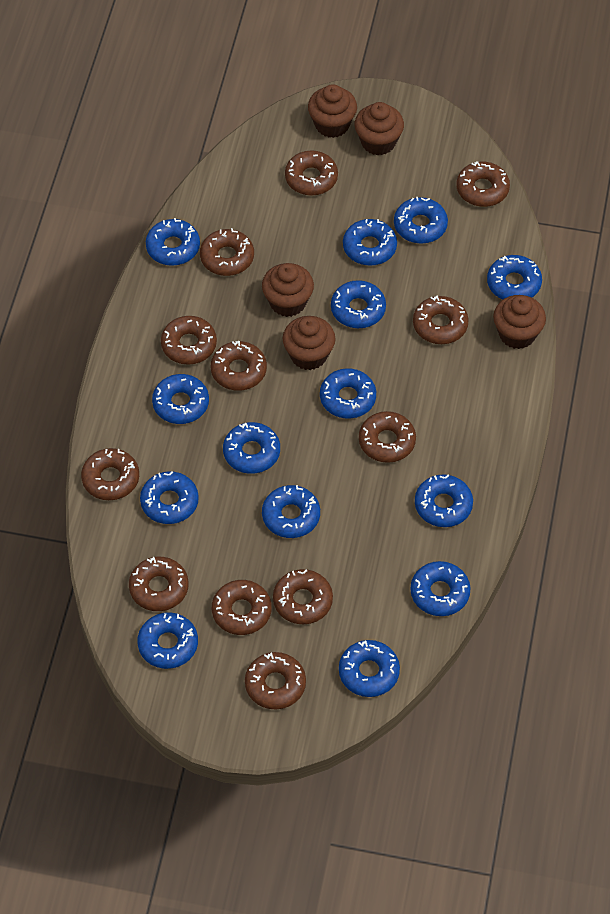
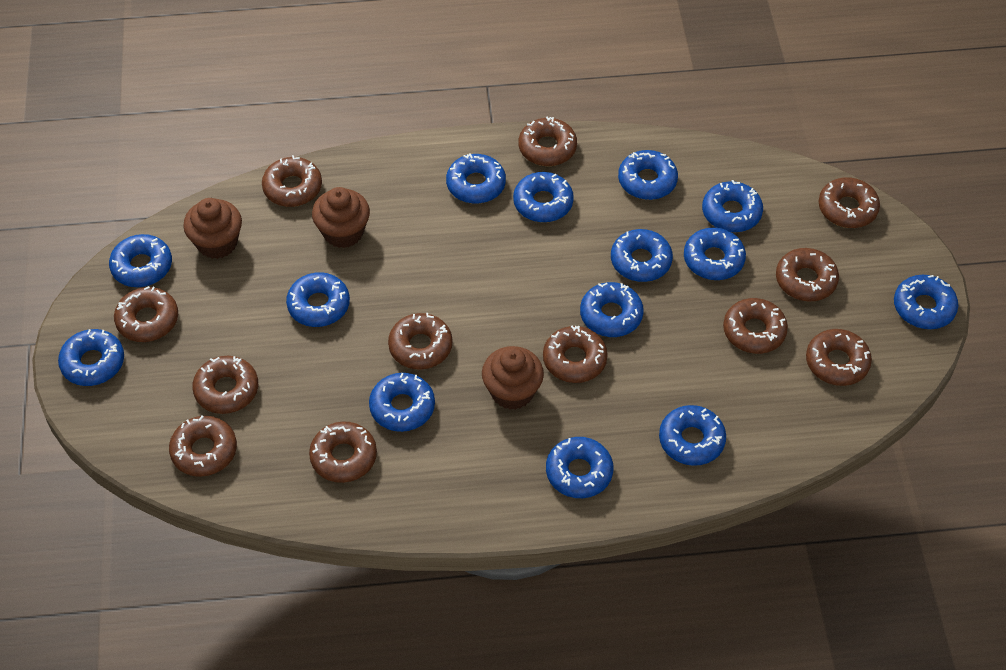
brown cupcake: [262,263,314,317] [283,316,335,370] [308,84,357,138] [354,102,404,156] [493,295,546,349] = 5 -> [183,198,242,259] [312,187,370,248] [482,346,544,410] = 3

